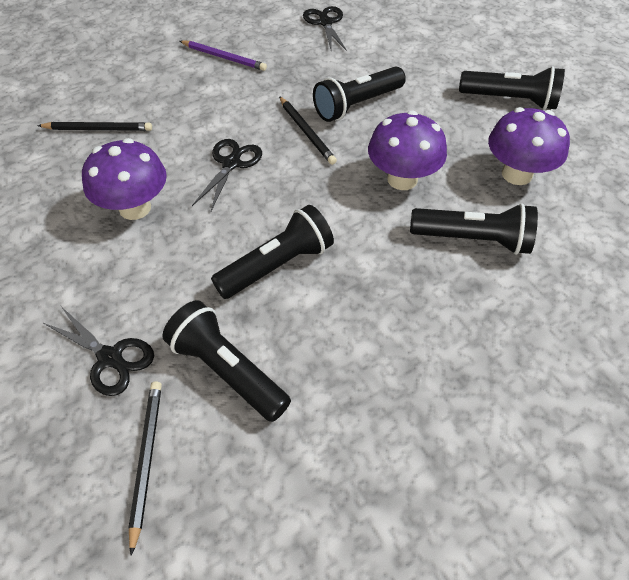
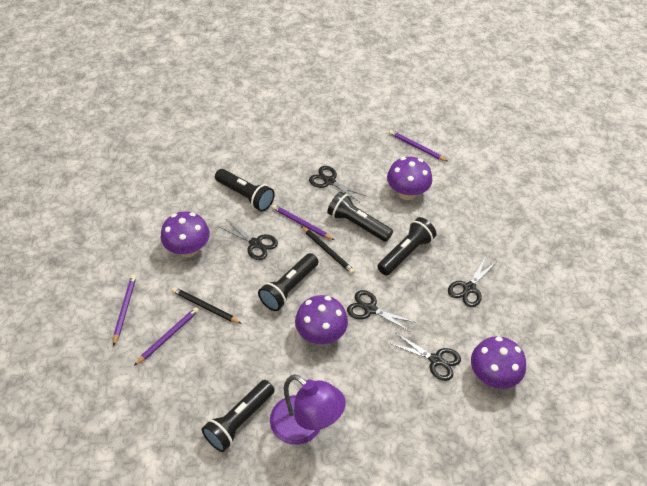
black pencil: [37,122,152,131] [128,381,162,556] [279,96,337,165] = 3 -> [172,287,242,324] [301,226,355,274] = 2
black scissors: [43,308,154,396] [192,139,262,211] [303,6,347,51] = 3 -> [219,220,278,260] [309,166,366,202] [347,290,415,332] [389,333,461,381] [448,256,496,307] = 5
purple lamp: none = 0 -> [270,374,346,445] = 1
purple mushroom: [82,138,167,220] [368,111,447,190] [488,107,570,185] = 3 -> [161,211,210,257] [295,295,348,344] [387,157,432,200] [471,336,526,389] = 4
purple pencil: [180,40,267,71] = 1 -> [113,275,136,346] [134,307,199,366] [272,205,334,240] [389,130,448,162] = 4

